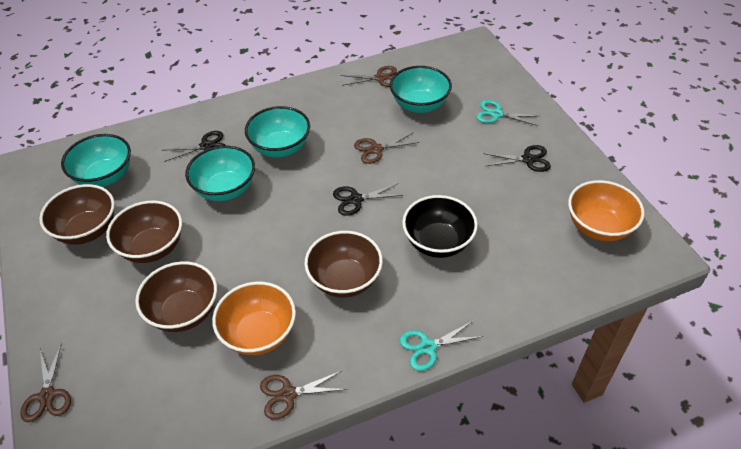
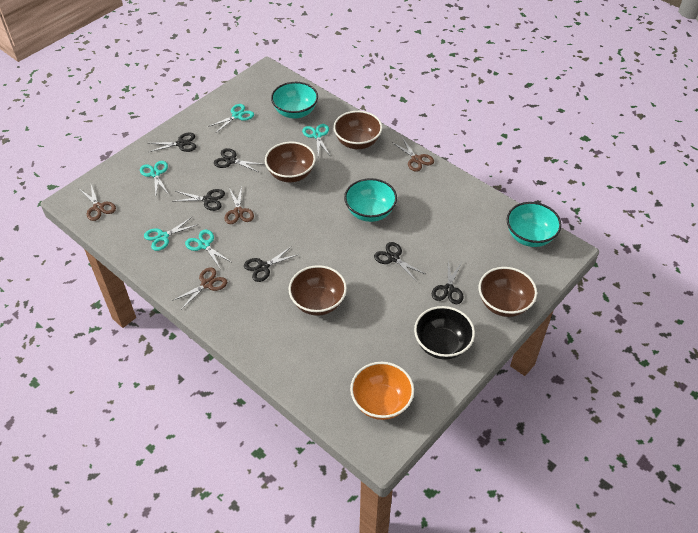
black scissors: [164,131,226,162] [333,184,403,216] [483,145,551,172] = 3 -> [149,133,196,152] [175,189,225,211] [214,148,261,172] [244,246,299,282] [374,242,425,282] [432,261,464,304] = 6
orange bowl: [212,282,296,355] [568,180,645,241] = 2 -> [350,362,414,420] = 1
turquoise bowl: [61,134,131,187] [185,145,255,201] [245,106,310,158] [390,66,452,113] = 4 -> [271,82,318,119] [344,178,397,222] [507,202,562,247] = 3
turquoise scissors: [399,320,483,371] [476,100,538,126] = 2 -> [140,161,169,196] [144,217,197,251] [185,229,231,268] [208,104,254,133] [302,124,330,155] = 5

